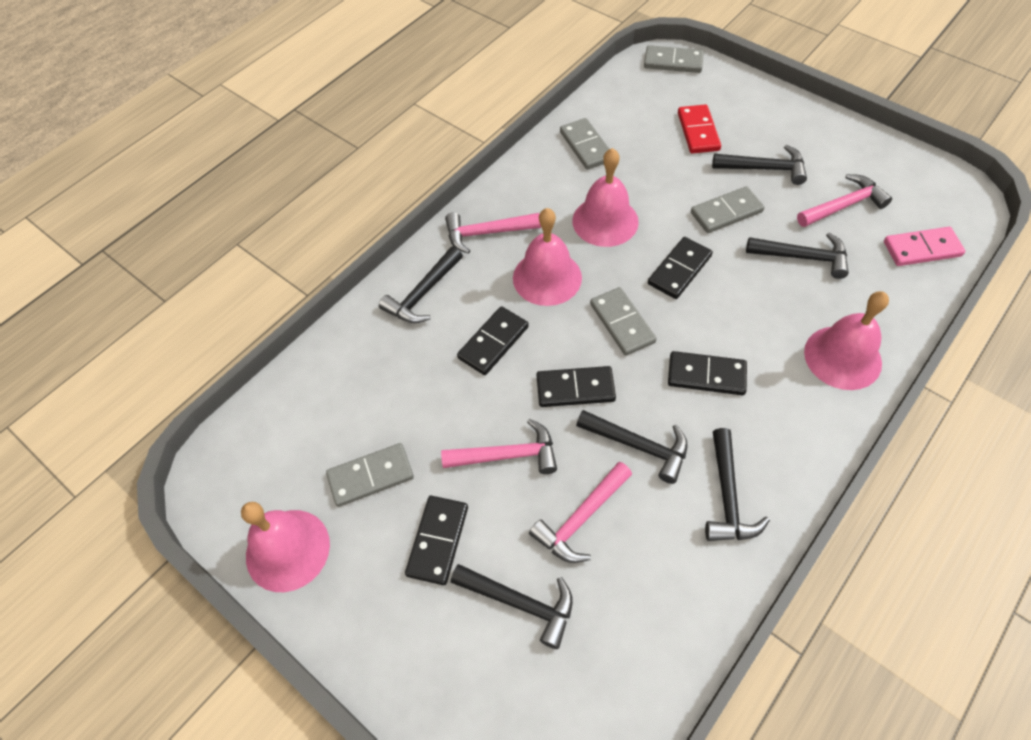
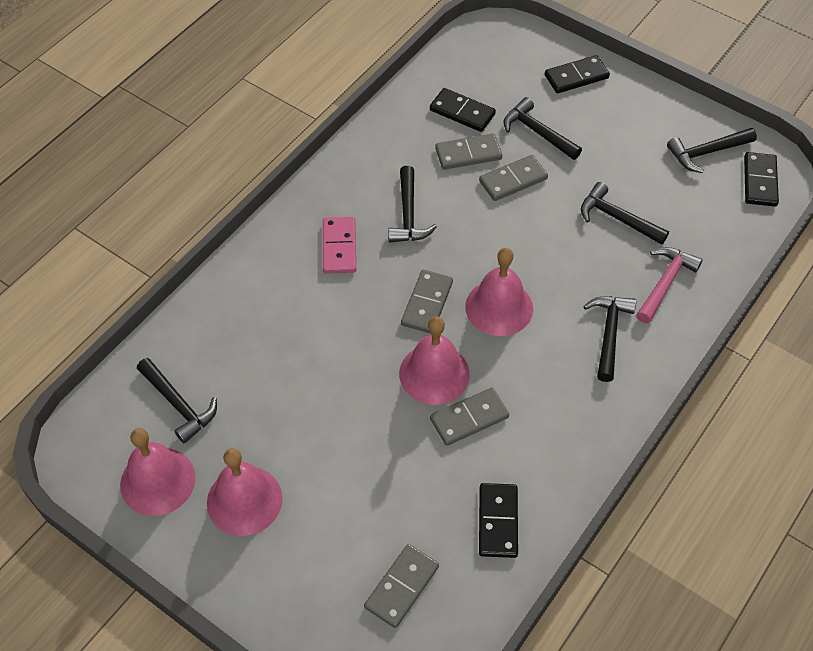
black domino: [405,496,468,585] [457,306,529,375] [536,366,616,407] [648,237,713,299] [668,351,747,395] = 5 -> [430,88,496,132] [479,483,518,558] [545,55,610,93] [744,152,779,207] = 4
pink hammer: [441,419,557,474] [445,212,541,254] [529,462,632,563] [797,174,892,227] = 4 -> [636,247,703,323] = 1
red domino: [678,104,721,154] = 1 -> none = 0

